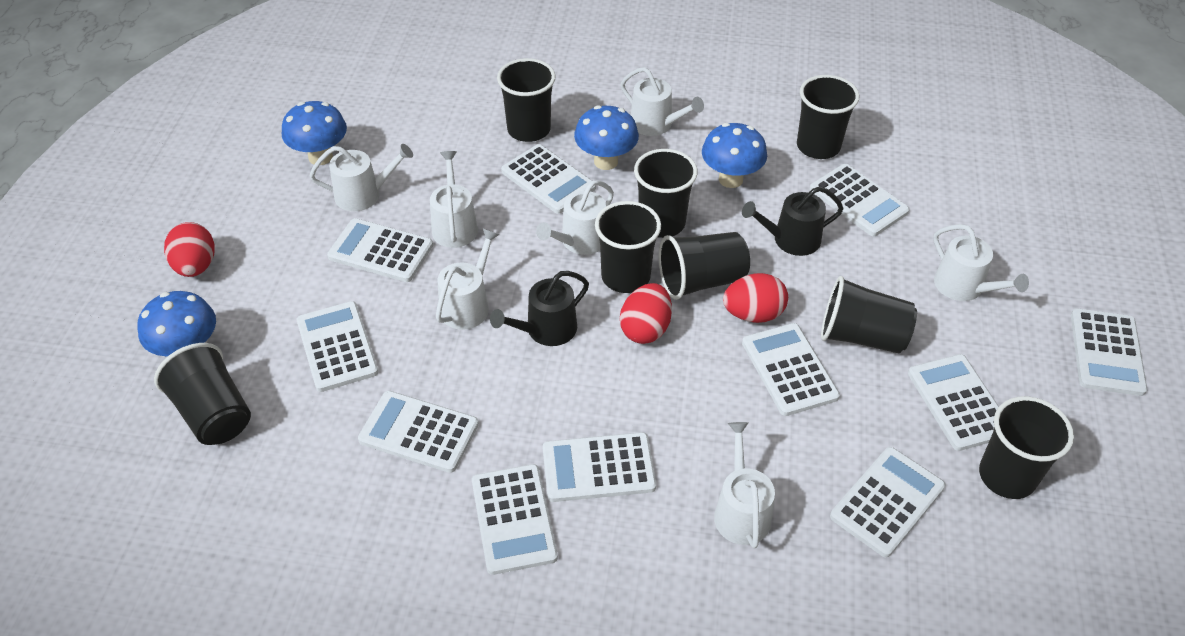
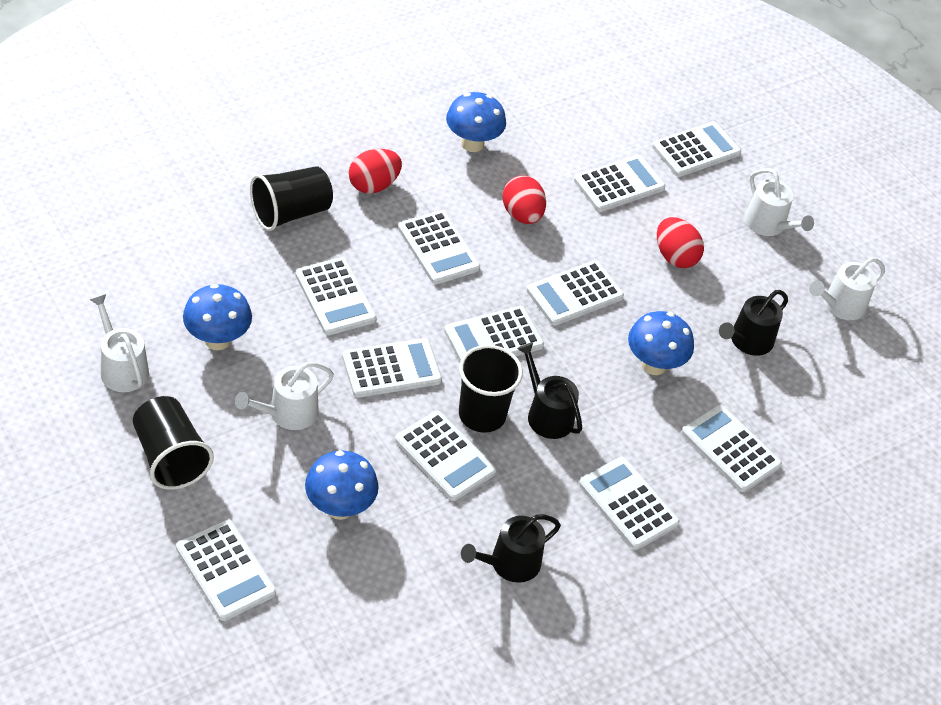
black cup: [154,343,251,445] [497,58,556,142] [595,201,661,293] [634,149,697,238] [659,232,750,300] [797,75,859,159] [821,276,917,354] [979,396,1074,499] = 8 -> [133,396,214,490] [250,166,333,231] [459,345,523,433] = 3
black watering can: [490,271,589,346] [742,186,844,256] = 2 -> [461,514,561,583] [517,343,582,439] [719,290,788,356] = 3
white watering can: [310,144,413,211] [430,151,478,248] [436,229,499,330] [536,180,614,255] [621,67,704,136] [714,422,775,549] [933,224,1029,301] = 7 -> [90,294,149,392] [235,362,334,430] [744,168,814,236] [809,257,885,320] = 4

